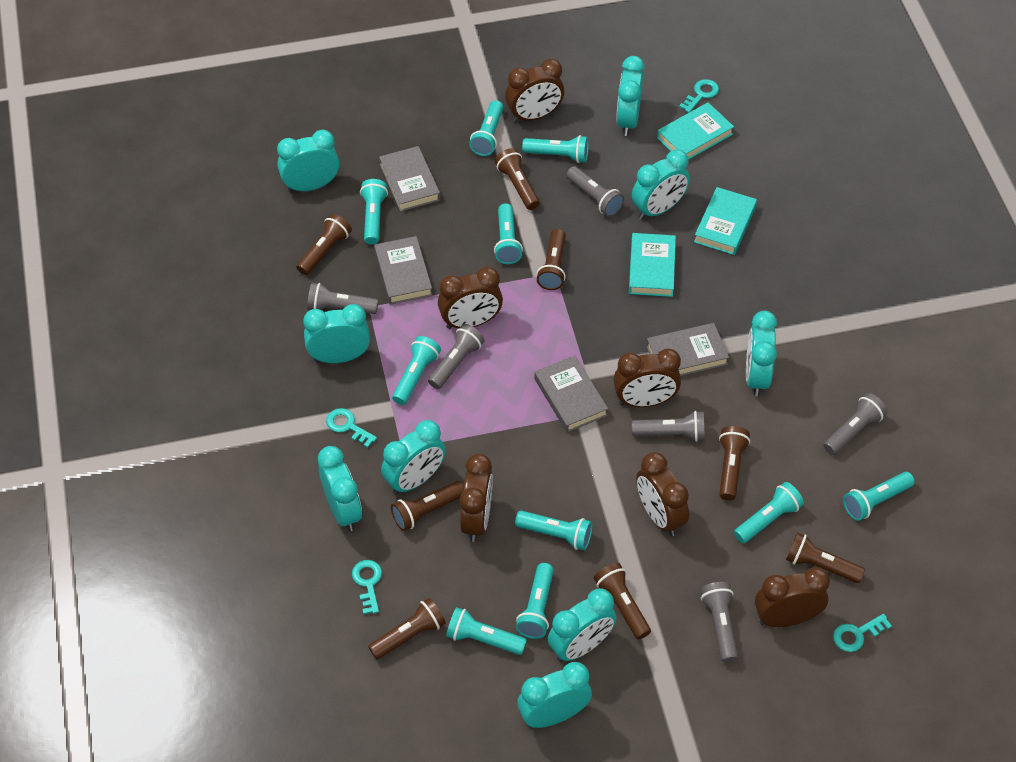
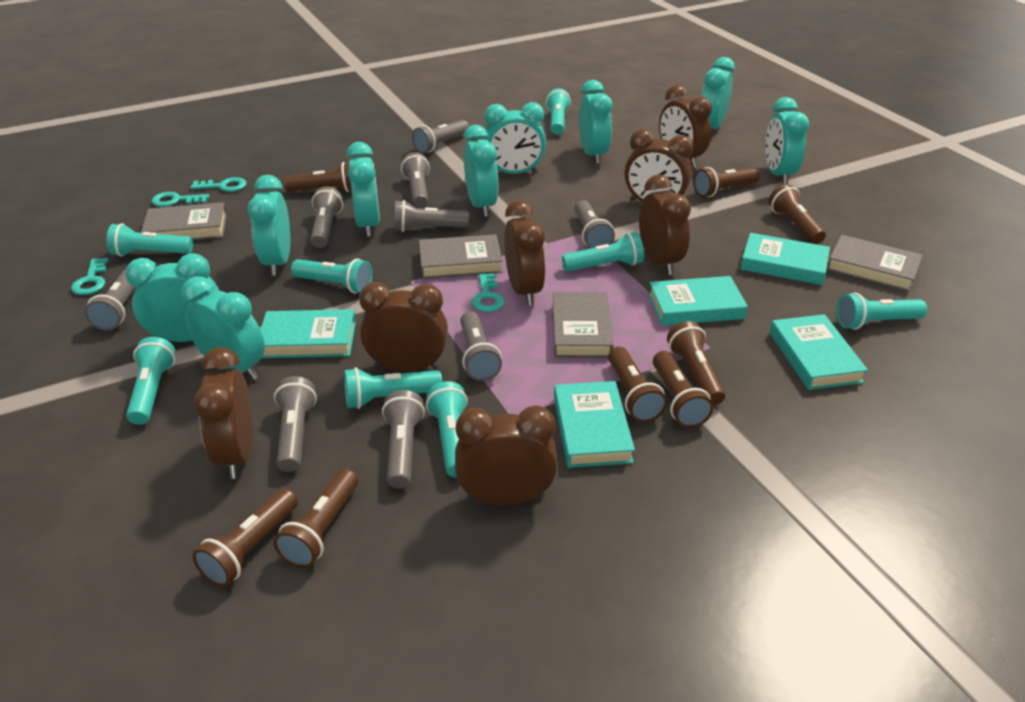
brown clock: [438,267,503,329] [460,454,493,542] [505,59,564,122] [614,349,681,407] [636,452,689,536] [755,567,830,627] = 6 -> [194,347,253,479] [359,282,448,372] [455,405,558,505] [504,200,546,305] [624,129,693,201] [639,175,691,275] [659,85,712,168] = 7
grey flashlight: [307,283,378,314] [428,324,484,389] [566,166,624,217] [632,411,705,442] [700,582,738,663] [824,393,887,455] = 6 -> [84,269,136,331] [274,376,317,472] [310,186,343,248] [382,390,425,489] [394,200,469,232] [401,152,430,208] [412,120,469,153] [460,311,502,381] [574,200,615,249] = 9
turquoise book: [629,233,676,297] [657,102,734,160] [694,187,757,255] = 3 -> [260,309,356,358] [554,381,635,468] [648,276,748,325] [740,233,830,285] [770,314,868,390] = 5
turquoise flashlight: [360,179,388,244] [392,336,441,405] [446,607,527,655] [469,100,504,156] [494,203,523,264] [515,511,593,550] [516,563,554,639] [522,135,589,163] [734,482,804,543] [843,472,915,521] = 10 -> [107,223,193,257] [126,337,176,425] [291,259,373,293] [344,367,442,409] [426,381,468,478] [546,88,571,135] [562,232,644,272] [836,293,927,330] = 8

